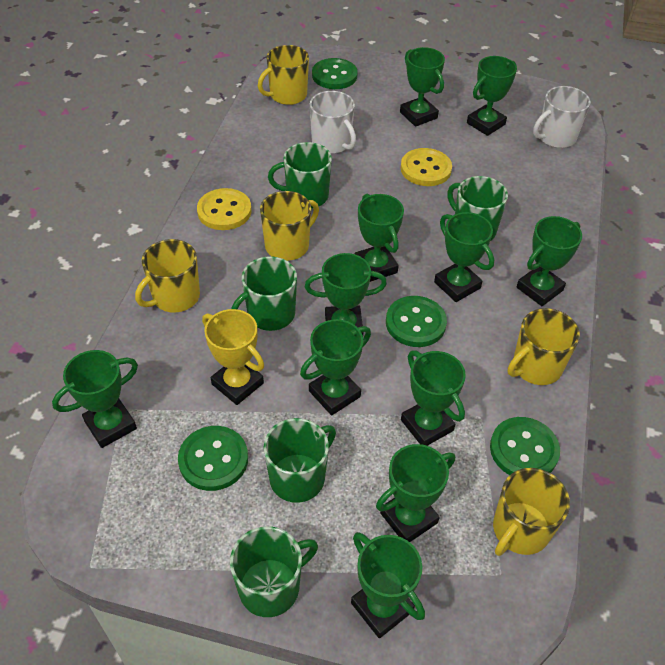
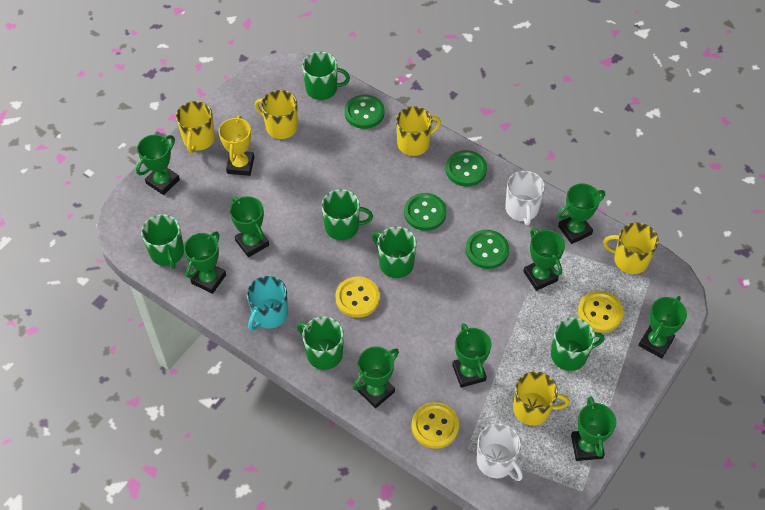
green mug: [230,526,318,617] [231,257,297,331] [264,418,336,503] [268,142,332,208] [447,176,508,241] = 5 -> [141,214,184,269] [297,316,344,370] [302,52,350,100] [321,189,373,240] [372,227,417,278] [551,318,605,371] = 6
green trophy: [52,350,138,448] [300,319,371,415] [305,253,387,335] [351,532,425,638] [355,194,404,282] [376,444,455,542] [400,47,445,127] [401,350,466,446] [434,212,494,302] [467,56,517,136] [517,216,582,306] = 11 -> [136,134,180,195] [184,231,226,294] [230,196,269,257] [353,347,399,409] [452,323,491,388] [523,228,565,291] [557,183,605,244] [571,396,616,461] [638,296,687,358] = 9
turquoise mug: none = 0 -> [247,276,288,331] = 1
yellow button: [197,188,252,230] [401,148,452,186] = 2 -> [335,276,380,318] [411,402,459,449] [578,291,624,332] = 3

